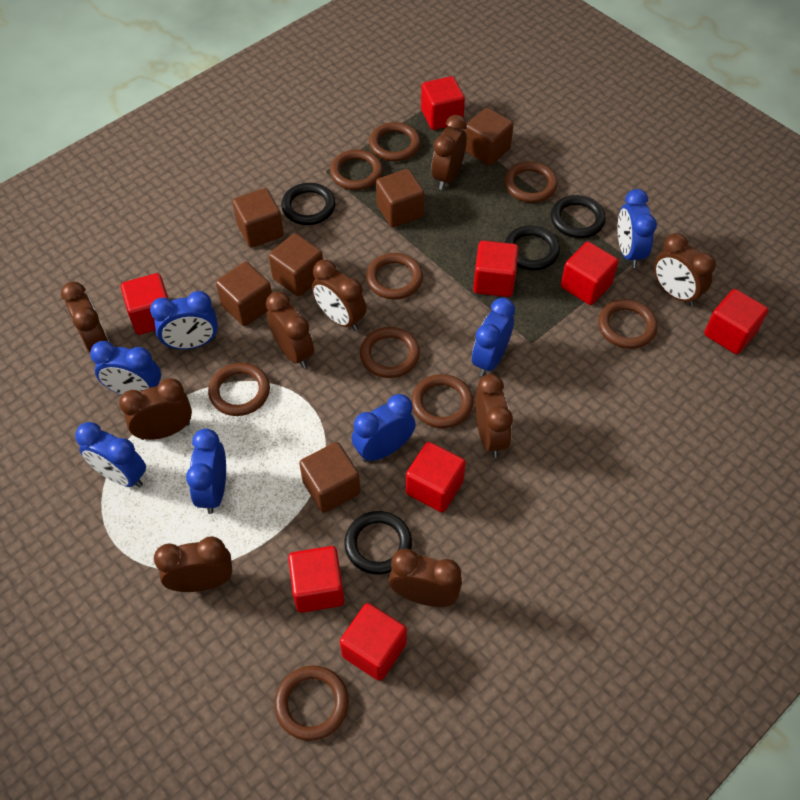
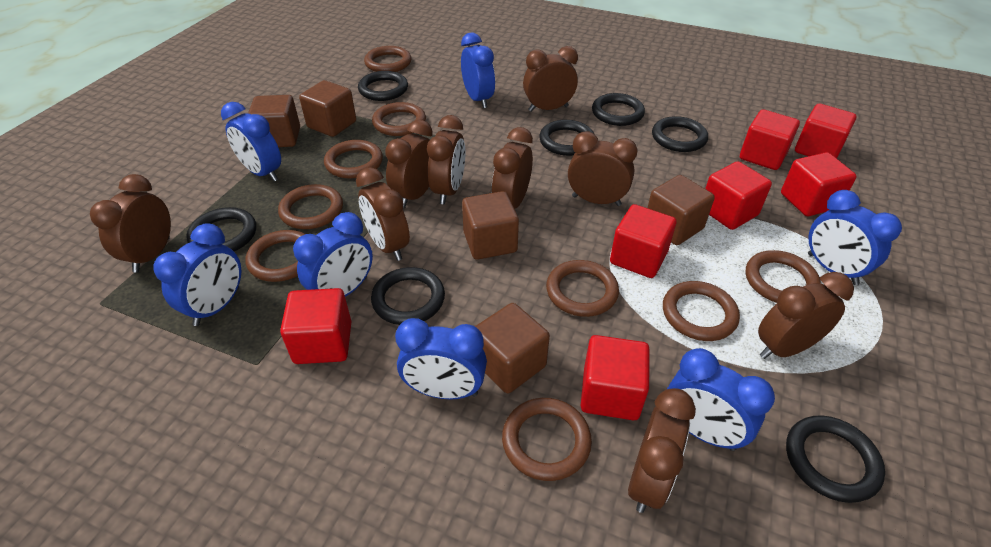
black ring: [281,183,336,225] [344,511,412,574] [505,225,560,270] [551,195,606,238] = 4 -> [186,207,256,251] [358,71,408,101] [371,267,445,325] [539,120,594,156] [592,93,645,126] [652,116,708,152] [786,415,885,503] = 7
brown cube: [216,262,272,326] [232,188,284,248] [269,233,323,297] [299,442,360,513] [376,169,424,227] [465,108,514,166] = 6 -> [248,95,300,147] [299,80,356,137] [462,191,519,260] [475,303,550,393] [648,175,715,245] = 5
red cube: [121,273,169,335] [288,546,344,613] [340,603,407,681] [406,442,466,512] [421,76,465,130] [473,241,519,297] [561,242,619,305] [704,289,768,354] = 8 -> [280,288,352,364] [581,335,650,420] [610,204,676,278] [705,161,772,230] [740,110,800,170] [781,152,857,216] [795,104,857,158] = 7

